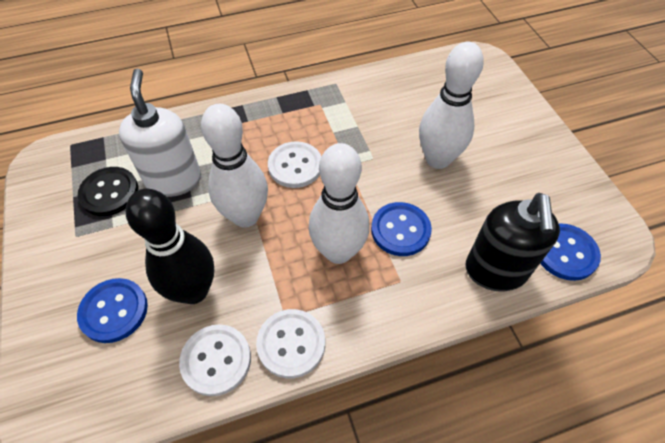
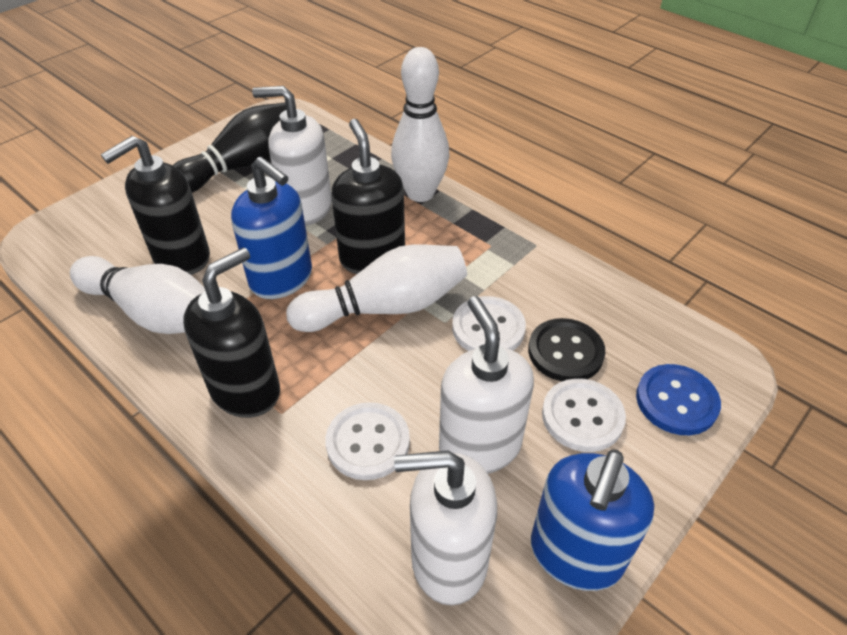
black soap dispenser: [465,193,560,292] = 1 -> [101,136,210,275] [183,248,280,418] [331,119,405,274] = 3
blue button: [77,278,148,343] [371,202,432,256] [540,223,601,281] = 3 -> [636,364,721,435] = 1
blue soap dispenser: none = 0 -> [231,157,312,299] [531,449,654,591] = 2
white soap dispenser: [119,68,201,197] = 1 -> [252,86,332,226] [394,450,497,606] [439,296,534,474] = 3

